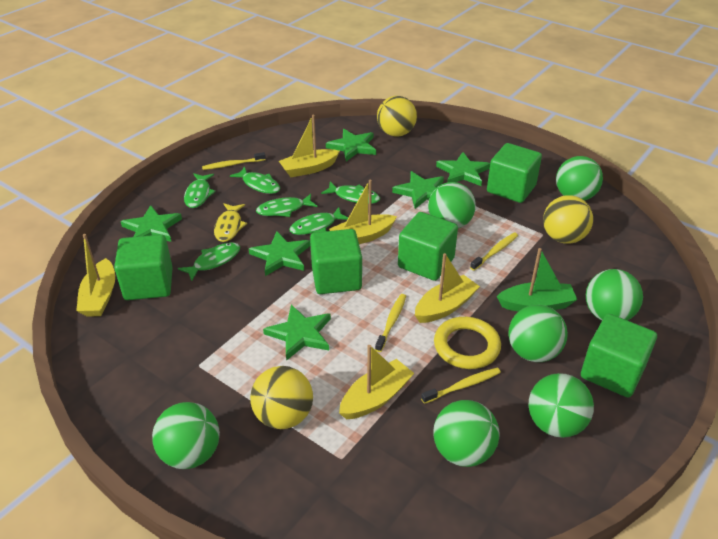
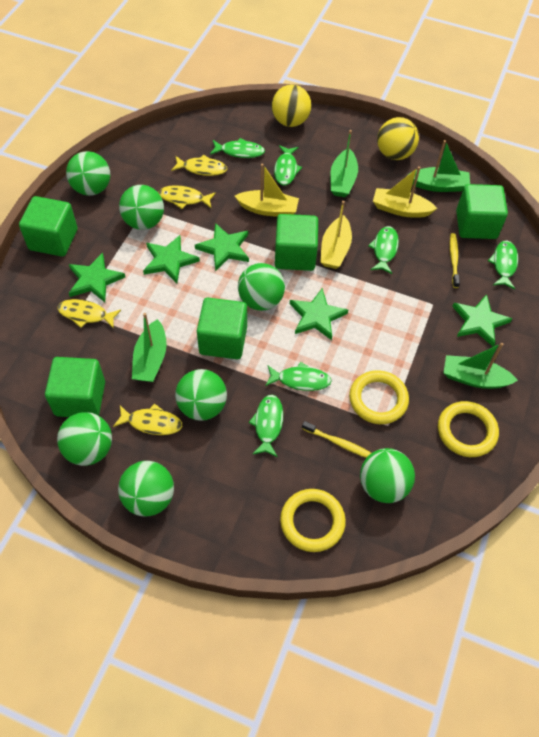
green boat: [497,248,577,312] = 1 -> [132,313,167,382] [330,130,358,197] [408,140,470,192] [443,343,518,389] = 4
green star: [121,205,182,242] [249,231,310,276] [263,305,331,361] [326,129,376,161] [392,171,444,209] [436,152,490,186] = 6 -> [69,253,125,302] [143,235,200,283] [195,223,249,271] [290,288,348,340] [452,294,512,347] = 5
yellow ball: [250,366,313,429] [377,96,417,137] [543,195,593,244] = 3 -> [271,84,311,127] [377,117,419,160] = 2
yellow boat: [76,234,115,317] [279,115,340,177] [329,179,397,244] [339,345,414,419] [415,253,480,323] = 5 -> [235,164,299,217] [320,201,352,269] [373,166,437,218] = 3
yellow fish: [214,203,247,242] = 1 -> [57,299,121,329] [113,403,182,435] [158,185,216,209] [171,155,227,176] = 4
yellow ring: [434,317,501,369] = 1 -> [280,489,346,552] [349,370,409,424] [438,401,499,457] = 3
yellow toothbrush: [202,152,266,170] [375,294,406,352] [421,368,501,404] [470,233,518,271] = 4 -> [302,421,371,458] [450,233,460,288] = 2

